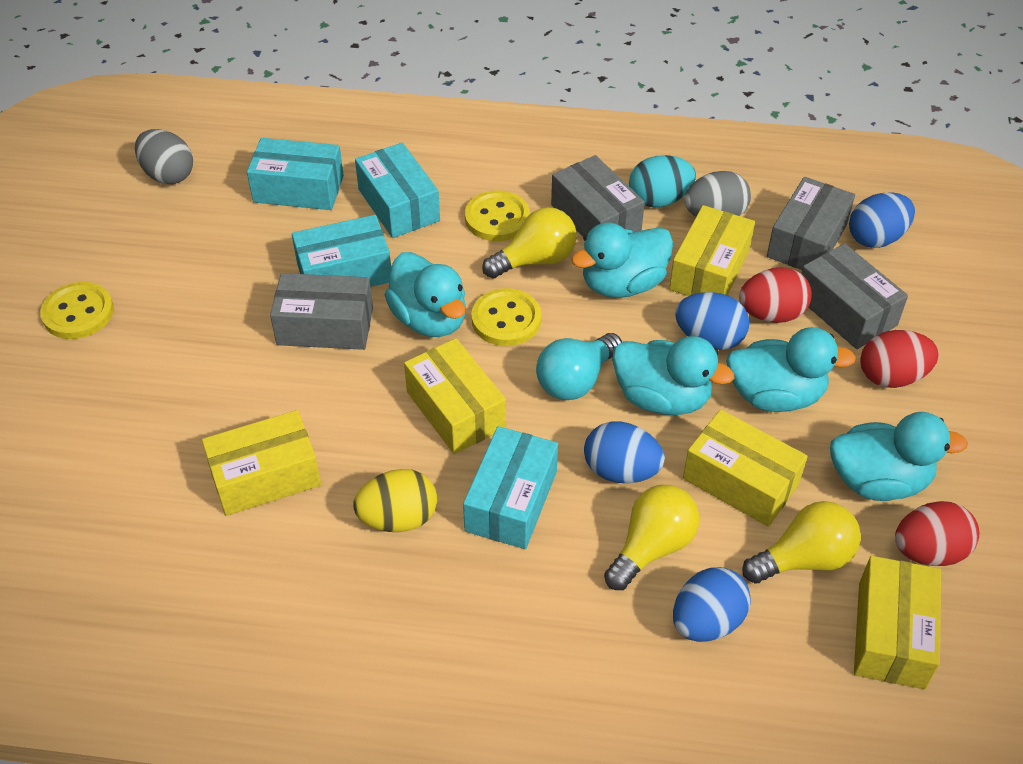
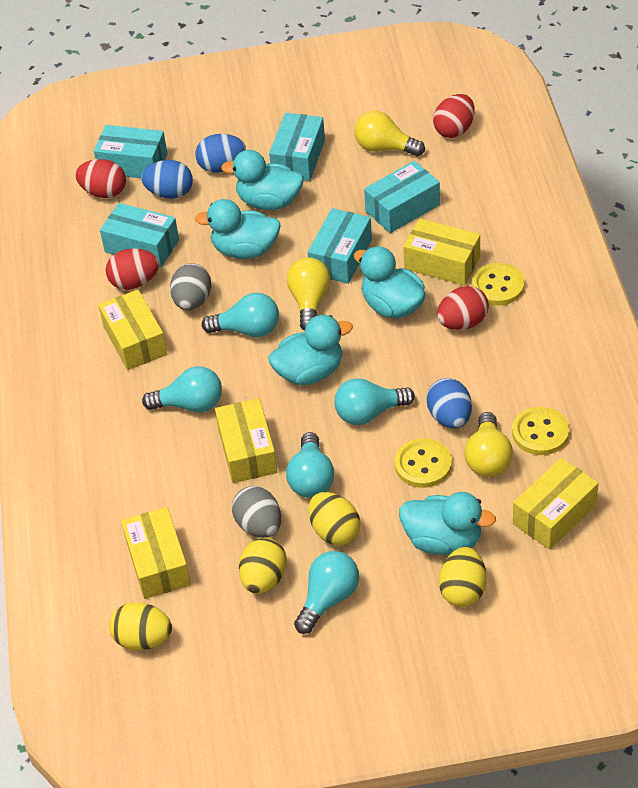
blue egg: [584,421,665,483] [673,567,751,642] [675,292,750,350] [849,192,915,248] = 4 -> [141,160,193,199] [195,134,246,173] [427,378,472,429] = 3
grey box: [270,273,373,350] [551,155,645,237] [767,177,855,270] [801,243,908,349] = 4 -> none = 0
red egg: [739,268,812,323] [860,330,939,388] [895,501,979,566] = 3 -> [75,159,126,198] [106,248,159,290] [433,94,475,138] [437,286,489,330] = 4
turquoise box: [247,138,344,210] [292,215,391,287] [355,143,440,238] [463,426,558,549] = 4 -> [94,125,168,178] [100,203,179,267] [269,113,325,181] [308,208,372,284] [364,161,440,233] = 5
turquoise egg: [629,155,696,207] = 1 -> none = 0
turquoise light bulb: [536,333,622,400] = 1 -> [142,366,222,412] [202,293,279,337] [286,432,334,498] [294,551,359,634] [334,378,415,425] = 5
yellow egg: [353,469,437,532] = 1 -> [109,602,172,650] [239,538,287,594] [308,492,360,546] [439,547,487,607] = 4

